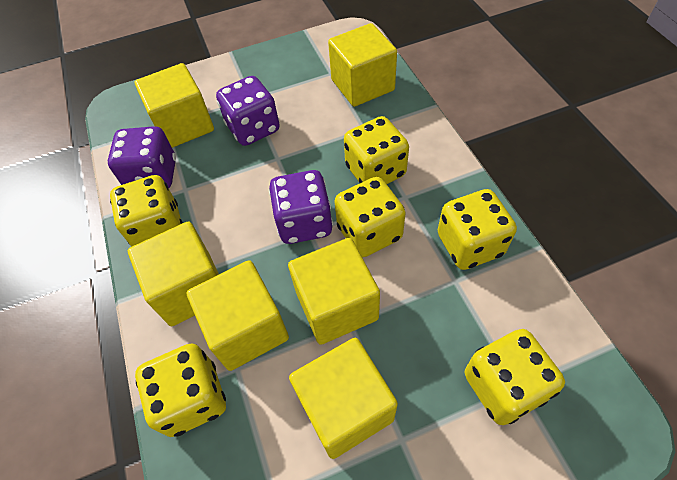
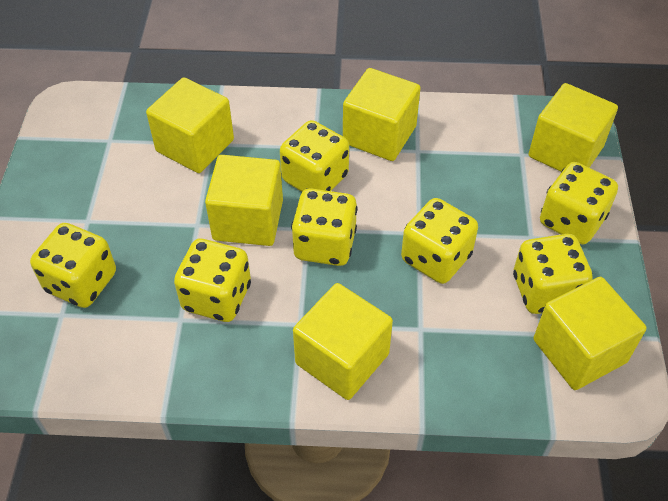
purple dice: [108,126,176,188] [216,76,280,146] [269,170,333,244] = 3 -> none = 0
yellow dice: [110,175,183,247] [135,343,226,437] [334,177,406,257] [344,116,409,184] [438,189,517,270] [465,329,565,425] = 6 -> [30,223,116,308] [174,239,251,322] [280,120,349,192] [291,188,358,266] [401,198,478,284] [513,234,592,314] [540,162,618,244] = 7

